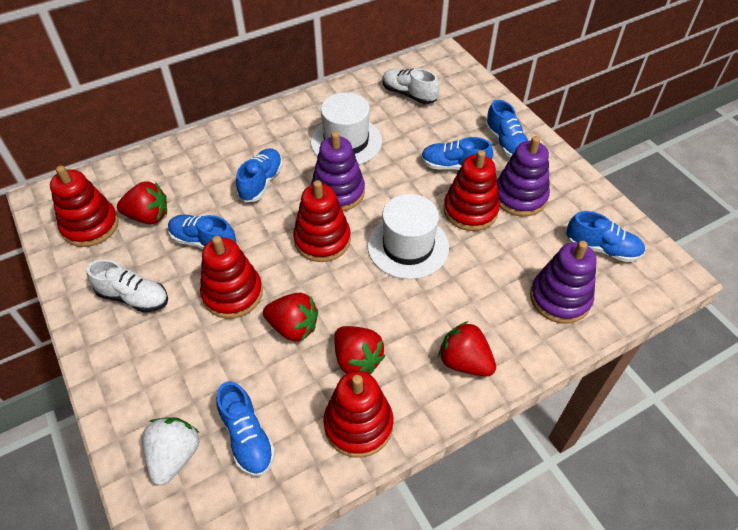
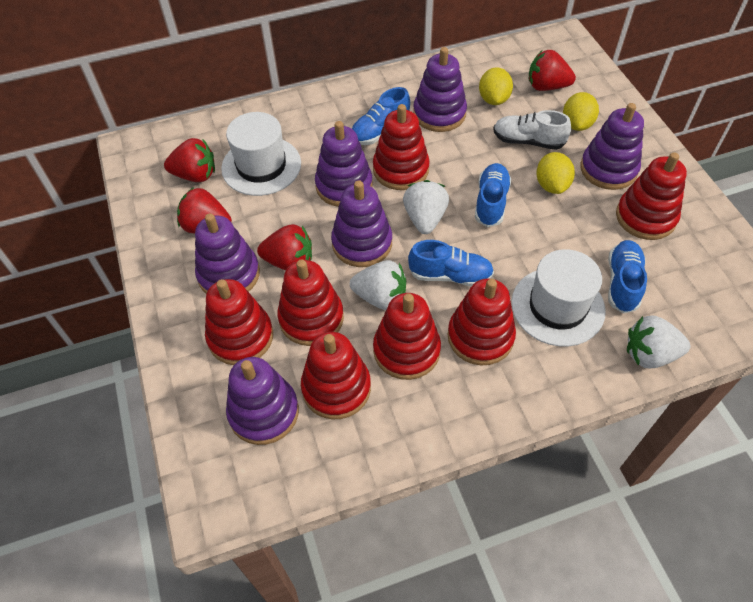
blue shoe: [168,215,236,249] [216,381,275,477] [236,148,283,202] [421,137,493,170] [485,100,529,158] [566,211,645,262] = 6 -> [352,87,410,145] [408,240,494,286] [475,163,511,227] [608,240,647,314] = 4
purple stacking toy: [311,131,365,211] [497,136,550,217] [530,241,596,323] = 3 -> [195,213,260,294] [226,357,299,445] [315,121,372,207] [331,180,392,267] [413,47,467,132] [580,103,644,190] = 6
red stacking toy: [50,166,119,247] [200,236,263,319] [293,180,351,262] [323,371,393,458] [443,150,500,231] = 5 -> [205,279,273,365] [277,259,344,346] [301,332,371,419] [373,104,430,190] [373,293,441,380] [447,278,516,366] [616,152,687,240] = 7
white shoe: [86,259,168,313] [383,69,439,104] = 2 -> [493,110,571,150] = 1
white strawberry: [142,417,199,485] = 1 -> [350,260,406,310] [403,180,449,234] [627,315,690,368] = 3
yellow lemon: none = 0 -> [479,67,513,105] [536,152,575,194] [563,92,599,131] = 3

